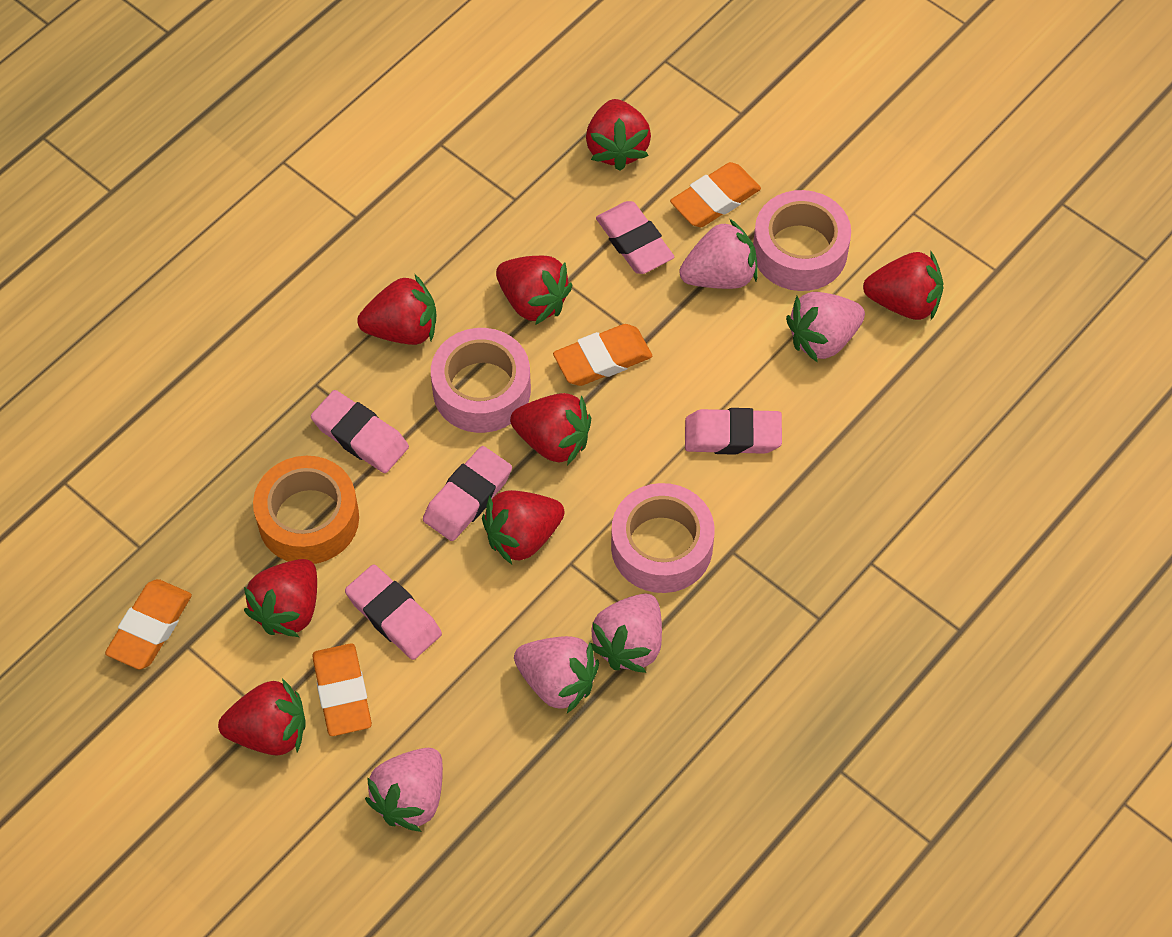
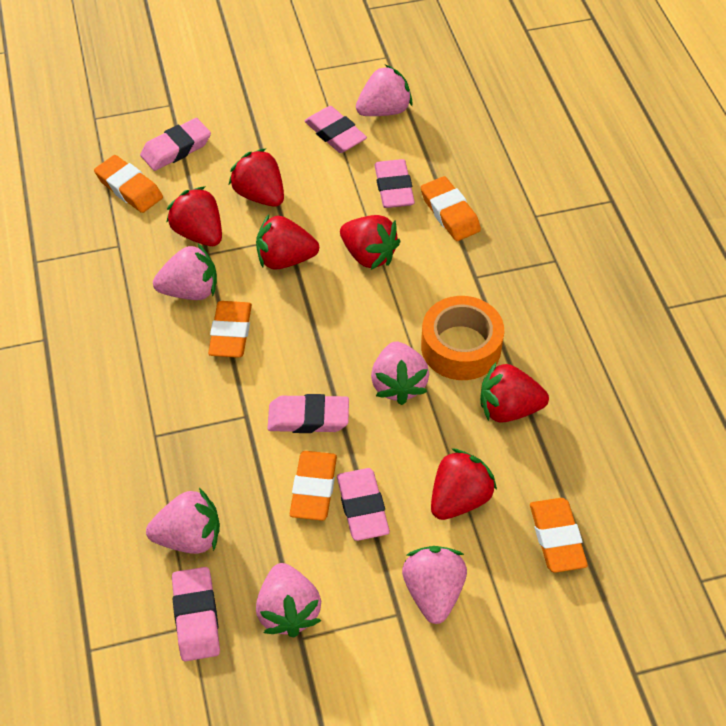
orange eraser: [105,579,192,670] [312,643,372,736] [553,324,652,386] [670,162,761,227] = 4 -> [94,155,163,213] [208,301,252,358] [290,451,337,521] [421,176,481,241] [530,498,588,573] = 5
pink eraser: [311,390,409,473] [345,564,442,660] [423,446,512,541] [596,201,674,274] [685,408,782,455] = 5 -> [140,118,211,171] [172,567,220,661] [267,394,349,433] [305,106,367,153] [337,468,390,541] [374,159,415,208] = 6
pink strawberry: [365,748,443,832] [514,636,599,713] [591,593,662,673] [679,219,758,289] [786,292,865,363] = 5 -> [146,488,220,554] [153,244,217,300] [256,563,321,637] [356,65,413,116] [371,341,429,405] [402,546,467,624] = 6
pink tape: [431,328,531,433] [611,483,715,593] [753,190,851,291] = 3 -> none = 0
red strawberry: [218,678,305,756] [244,559,317,637] [357,275,437,345] [482,490,565,564] [496,256,572,325] [510,393,591,465] [586,99,651,171] [863,252,944,320] = 8 -> [166,186,222,246] [229,148,284,207] [256,215,319,270] [340,215,400,270] [431,448,497,520] [480,362,549,423] = 6

